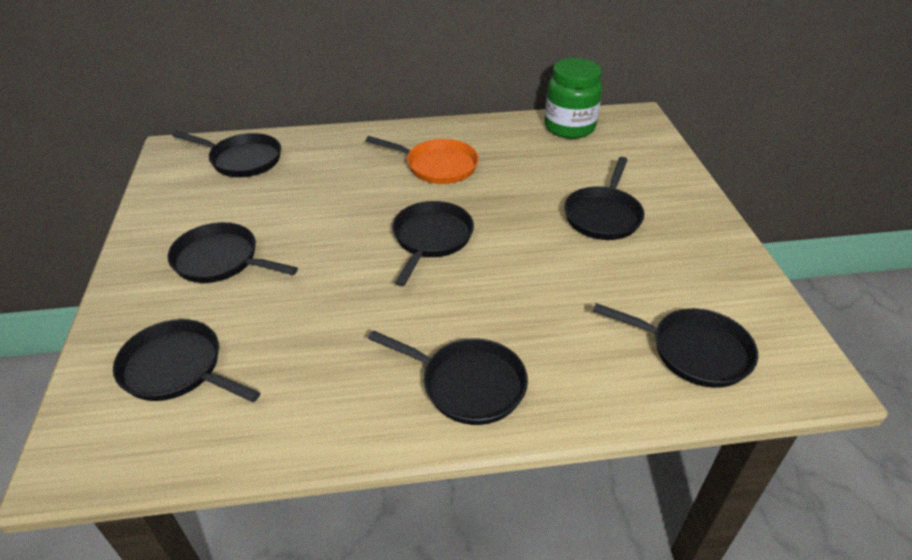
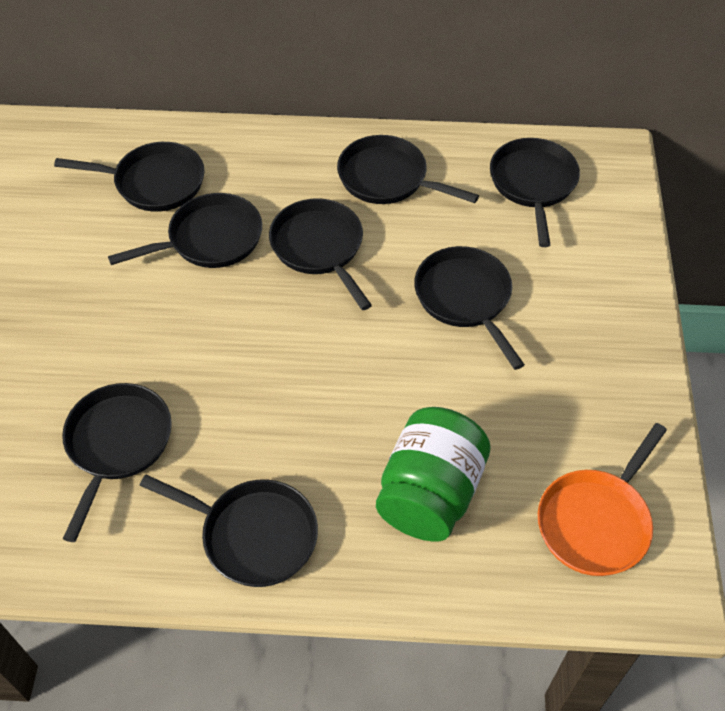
black pan: [113,319,260,402] [167,222,298,283] [173,131,281,177] [368,330,528,425] [392,201,474,286] [564,157,645,240] [593,303,758,388] = 7 -> [54,142,204,212] [62,383,172,542] [108,193,262,268] [139,475,318,587] [269,198,372,310] [337,135,479,204] [414,246,525,370] [490,138,580,247] = 8

